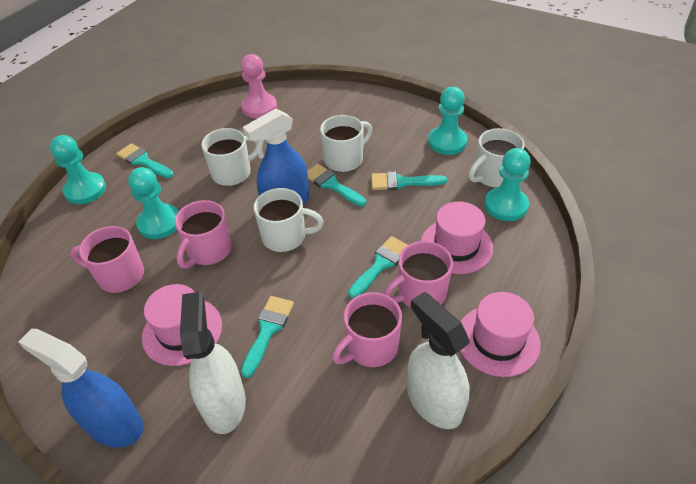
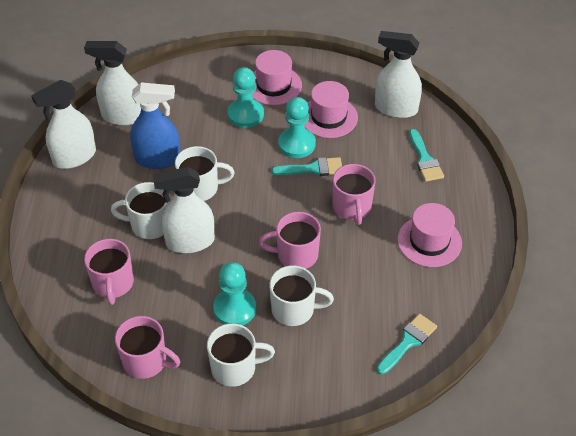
blue spray bottle: [18,329,144,448] [243,108,309,205] = 2 -> [130,82,180,169] = 1
pink pawn: [241,54,277,118] = 1 -> none = 0
turquoise brush: [116,143,174,178] [241,296,294,378] [307,164,366,206] [348,236,408,299] [371,172,447,190] = 5 -> [272,157,342,176] [377,313,437,375] [409,129,444,182] = 3
turquoise pawn: [50,135,106,204] [128,167,179,239] [428,87,467,155] [484,148,531,221] = 4 -> [213,262,256,326] [227,67,264,128] [278,97,316,158] = 3
white spray bottle: [180,292,246,434] [407,292,470,429] = 2 -> [31,80,96,169] [84,41,141,126] [153,167,215,253] [375,31,422,118] = 4

